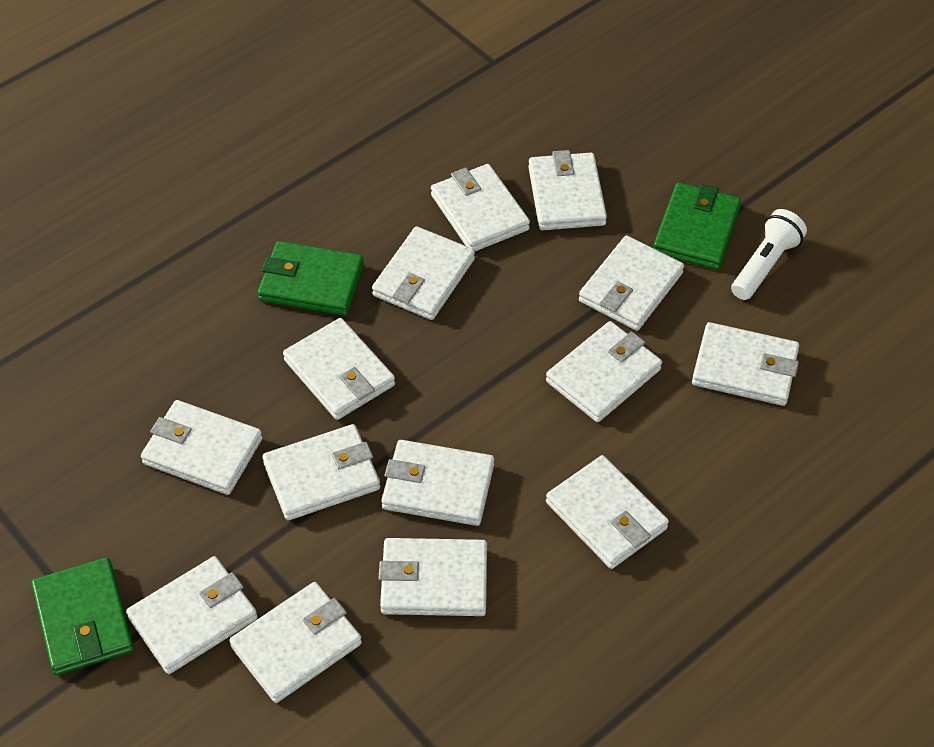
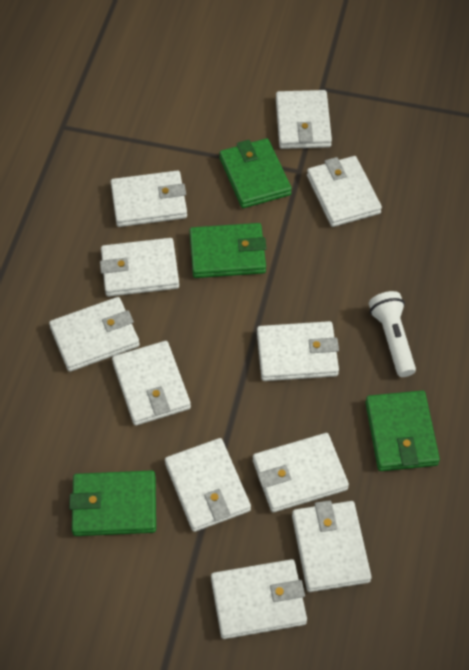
green wallet: [31,557,134,675] [258,241,364,316] [654,182,741,270] = 3 -> [69,470,156,536] [189,223,267,278] [219,138,292,208] [365,390,440,471] = 4
white wallet: [126,556,258,674] [141,400,262,495] [229,582,362,703] [262,424,380,520] [283,318,395,420] [372,226,475,320] [379,538,487,616] [382,440,494,526] [431,164,530,251] [528,150,607,230] [546,321,662,422] [546,455,669,569] [579,235,684,331] [692,322,799,406] = 14 -> [49,297,140,372] [100,238,179,297] [111,171,187,227] [112,341,191,426] [165,438,251,532] [211,559,307,639] [253,433,349,512] [257,321,339,381] [276,90,332,149] [292,500,372,592] [307,156,382,227] = 11

